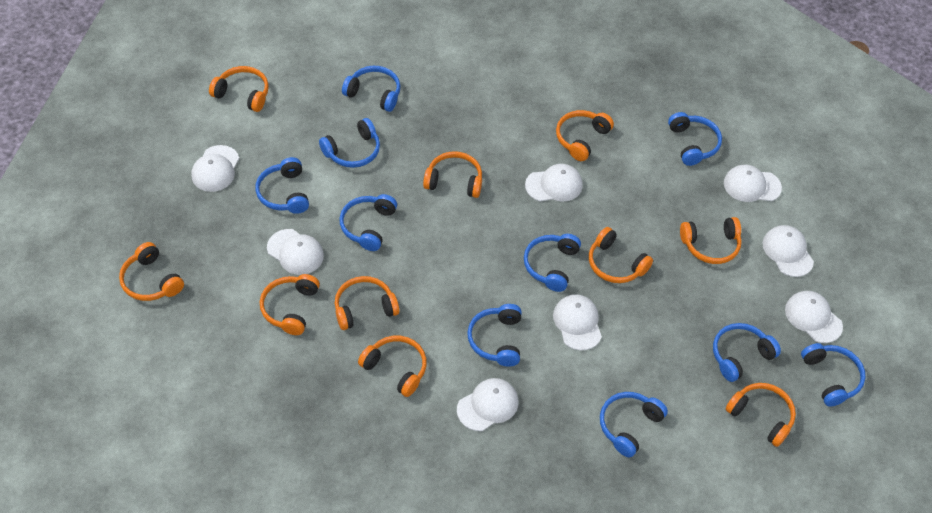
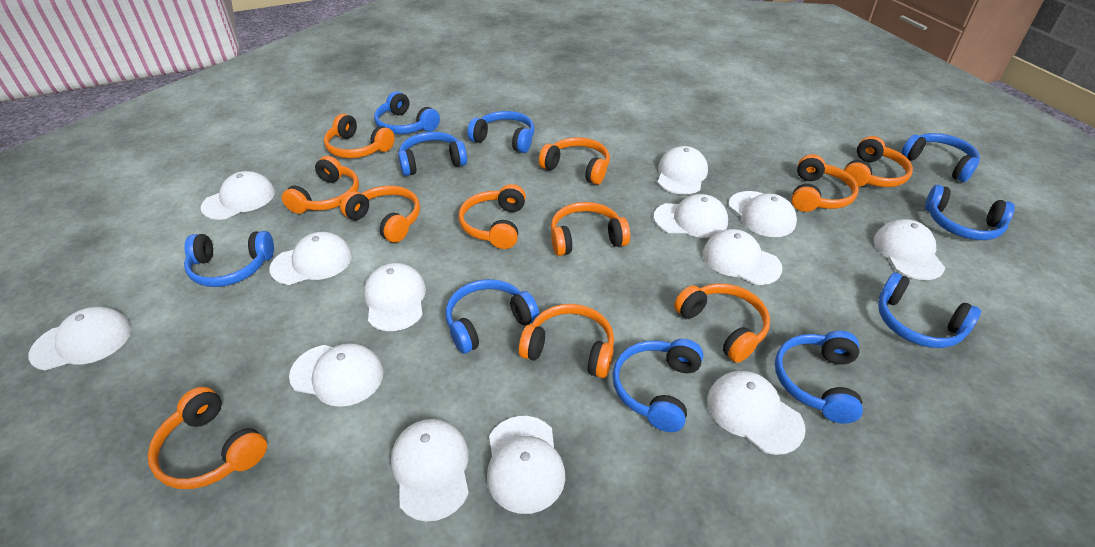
orange headphones: [119,242,184,301] [209,66,269,112] [260,274,320,335] [335,276,399,330] [358,336,427,397] [423,151,482,198] [556,110,614,161] [589,227,653,283] [680,217,742,264] [726,383,796,447] = 10 -> [148,387,267,489] [282,156,359,214] [324,114,395,158] [340,186,420,243] [459,184,526,249] [519,304,614,378] [539,137,610,185] [551,202,630,256] [674,283,770,363] [791,154,859,212] [844,136,913,187] = 11
white cap: [192,145,239,192] [267,229,324,275] [457,378,519,431] [525,164,583,201] [553,294,602,350] [724,165,782,202] [763,225,814,277] [785,291,843,343] = 8 -> [28,307,132,370] [201,171,275,220] [270,232,352,285] [289,343,383,407] [364,263,426,331] [391,419,469,522] [487,416,565,514] [654,194,728,238] [658,146,708,195] [703,229,782,285] [707,371,806,455] [729,191,797,237] [874,219,945,280] = 13

